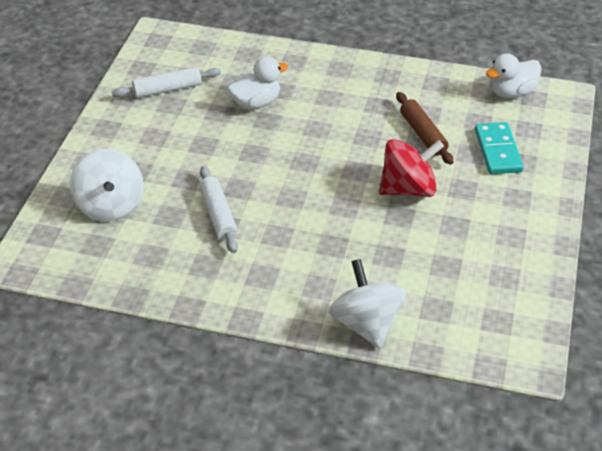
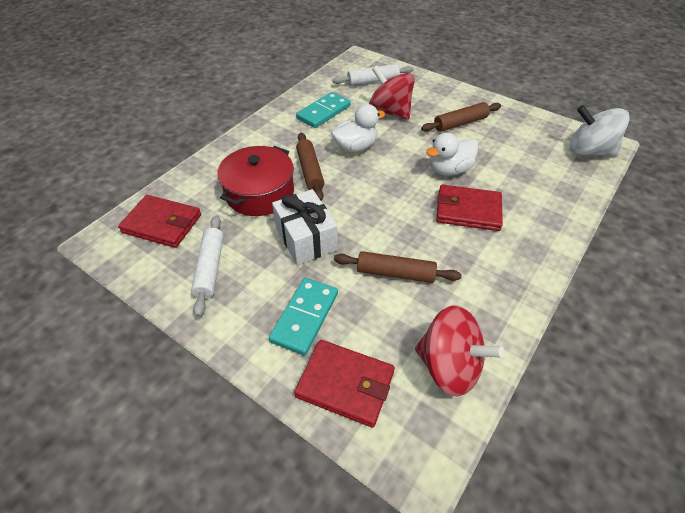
brown rolling pin: [396,92,453,165] = 1 -> [296,133,324,201] [334,251,462,283] [421,102,501,132] = 3
red pot: none = 0 -> [217,146,294,216] = 1
red spinning top: [379,139,444,197] = 1 -> [369,66,415,120] [415,305,504,396] = 2
red wallet: none = 0 -> [118,195,201,248] [294,340,395,428] [436,184,503,231] = 3
turquoise domino: [475,122,524,174] = 1 -> [269,278,338,355] [296,92,351,128] = 2
white gift: none = 0 -> [272,189,338,265] = 1
white spinning top: [70,149,144,222] [328,259,407,348] = 2 -> [570,105,630,157] = 1

